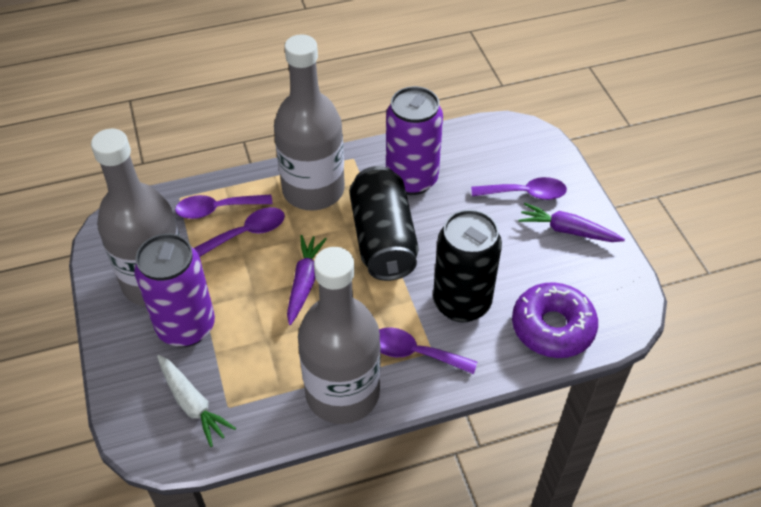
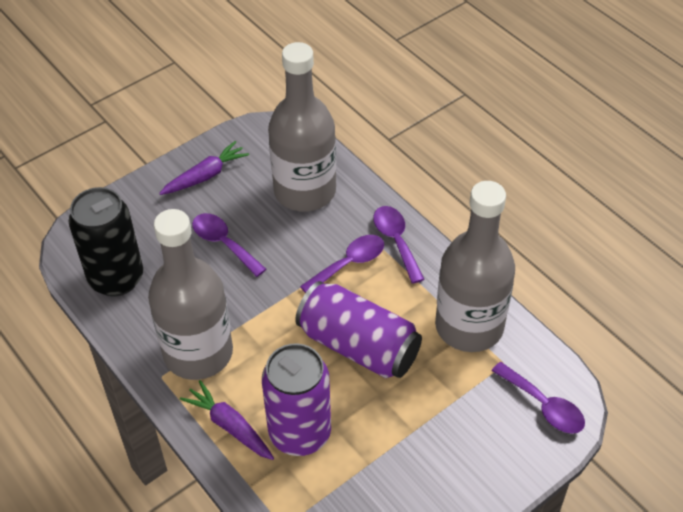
black can: [349,166,419,281] [433,209,502,323] = 2 -> [69,187,143,297] = 1
purple donut: [512,282,598,358] = 1 -> none = 0
white carrot: [157,355,236,447] = 1 -> none = 0

